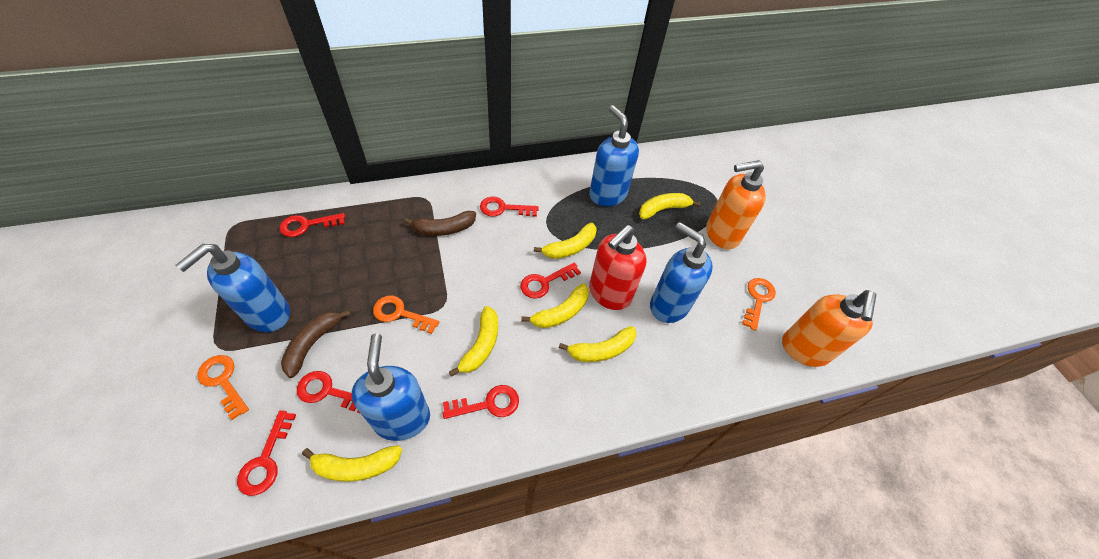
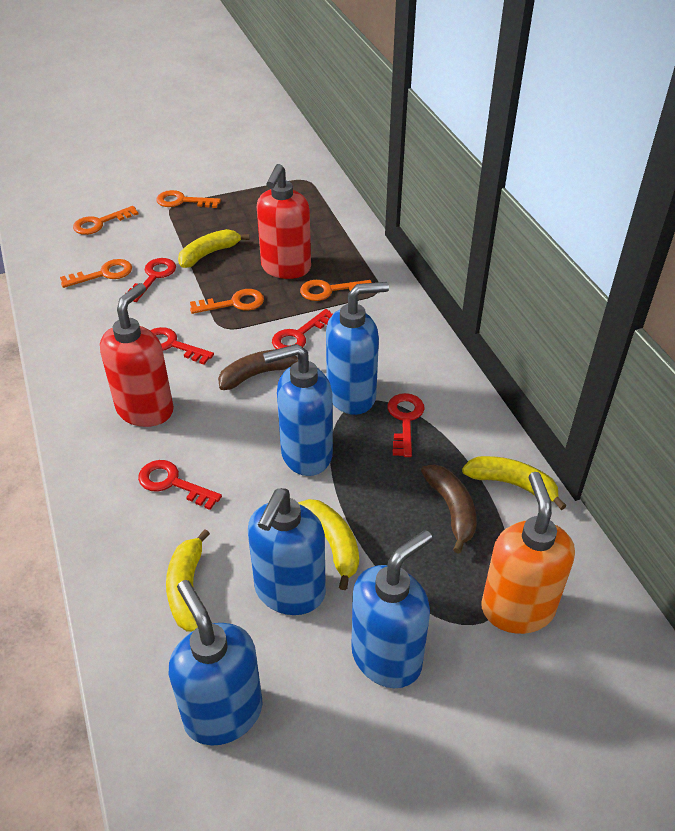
blue soap dispenser: [176,244,290,332] [352,333,430,441] [589,105,639,206] [650,222,713,323] = 4 -> [169,580,262,745] [248,488,326,615] [263,344,333,476] [326,282,389,415] [351,530,433,688] = 5
orange key: [197,355,249,420] [373,296,439,334] [742,278,776,331] = 3 -> [60,259,132,288] [73,206,138,235] [156,190,221,208] [190,289,264,314] [300,280,372,301] = 5
orange soap dispenser: [706,160,766,249] [782,290,876,367] = 2 -> [481,472,575,634] = 1
red key: [237,410,296,496] [280,213,345,237] [297,371,361,414] [443,385,519,419] [480,197,538,217] [520,263,581,299] = 6 -> [125,258,176,302] [138,460,222,510] [150,327,214,364] [272,309,333,349] [388,393,425,457] = 5
red soap dispenser: [589,225,647,310] = 1 -> [100,283,174,427] [257,164,311,279] = 2
yellow banana: [302,445,402,482] [449,306,498,377] [521,283,589,328] [534,223,597,259] [559,326,637,362] [639,193,701,219] = 6 -> [166,529,210,632] [178,229,250,268] [298,499,359,590] [462,456,566,510] = 4

